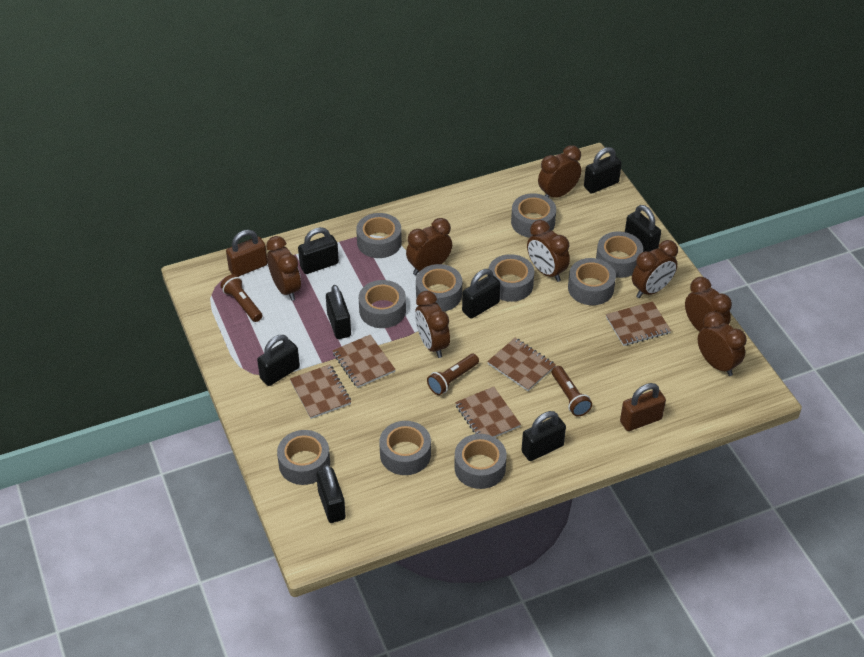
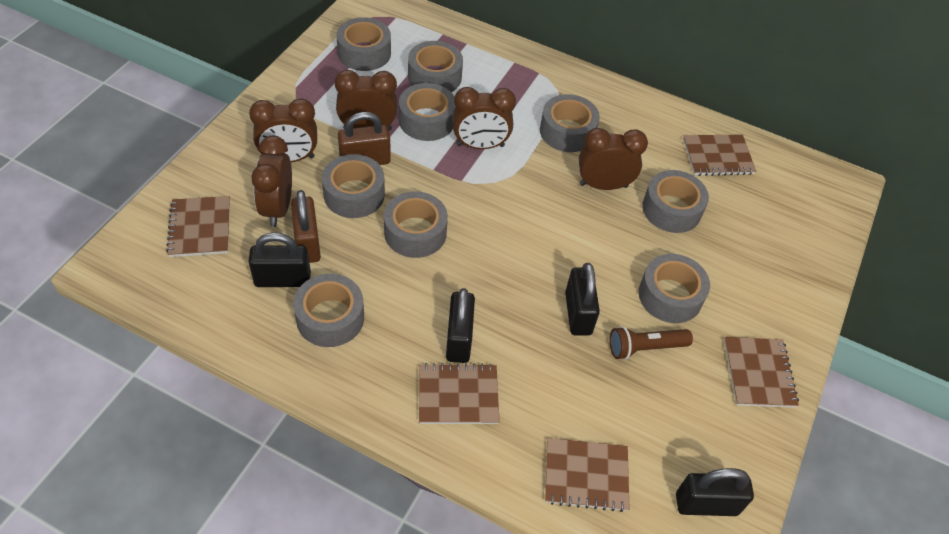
black padlock: [257,335,300,386] [298,227,339,274] [316,465,346,523] [326,285,351,339] [462,269,501,319] [522,411,566,461] [584,147,622,194] [625,205,661,252] = 8 -> [248,232,311,287] [446,288,475,363] [565,263,600,336] [676,468,754,516] = 4
brown clock: [266,236,301,301] [406,218,452,275] [415,291,450,358] [527,220,570,282] [538,145,581,198] [632,240,678,298] [685,277,732,332] [698,311,747,376] = 8 -> [249,98,317,162] [251,136,292,227] [335,70,397,131] [453,87,516,149] [579,128,648,190] = 5
brown flashlight: [220,274,263,322] [427,354,479,395] [552,366,592,417] = 3 -> [610,326,693,360] = 1
grey tape: [277,430,330,485] [356,213,402,258] [359,280,406,328] [379,421,431,475] [416,264,462,311] [454,434,507,489] [488,254,534,302] [511,193,556,238] [568,258,616,305] [596,231,643,278] = 10 -> [293,274,364,347] [322,154,385,218] [337,17,391,71] [384,191,448,258] [399,83,456,141] [408,41,463,92] [540,94,600,152] [639,254,710,323] [642,170,709,233] = 9

